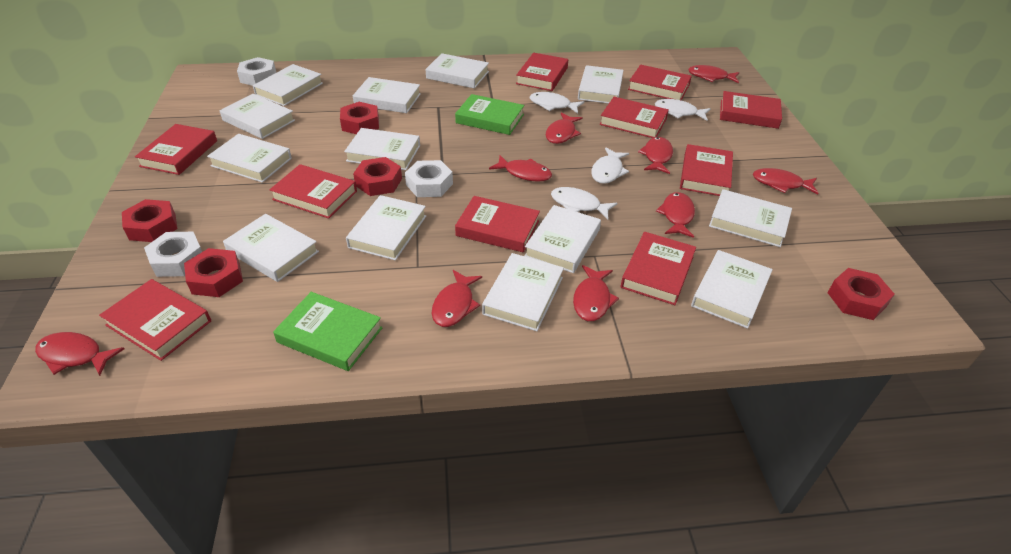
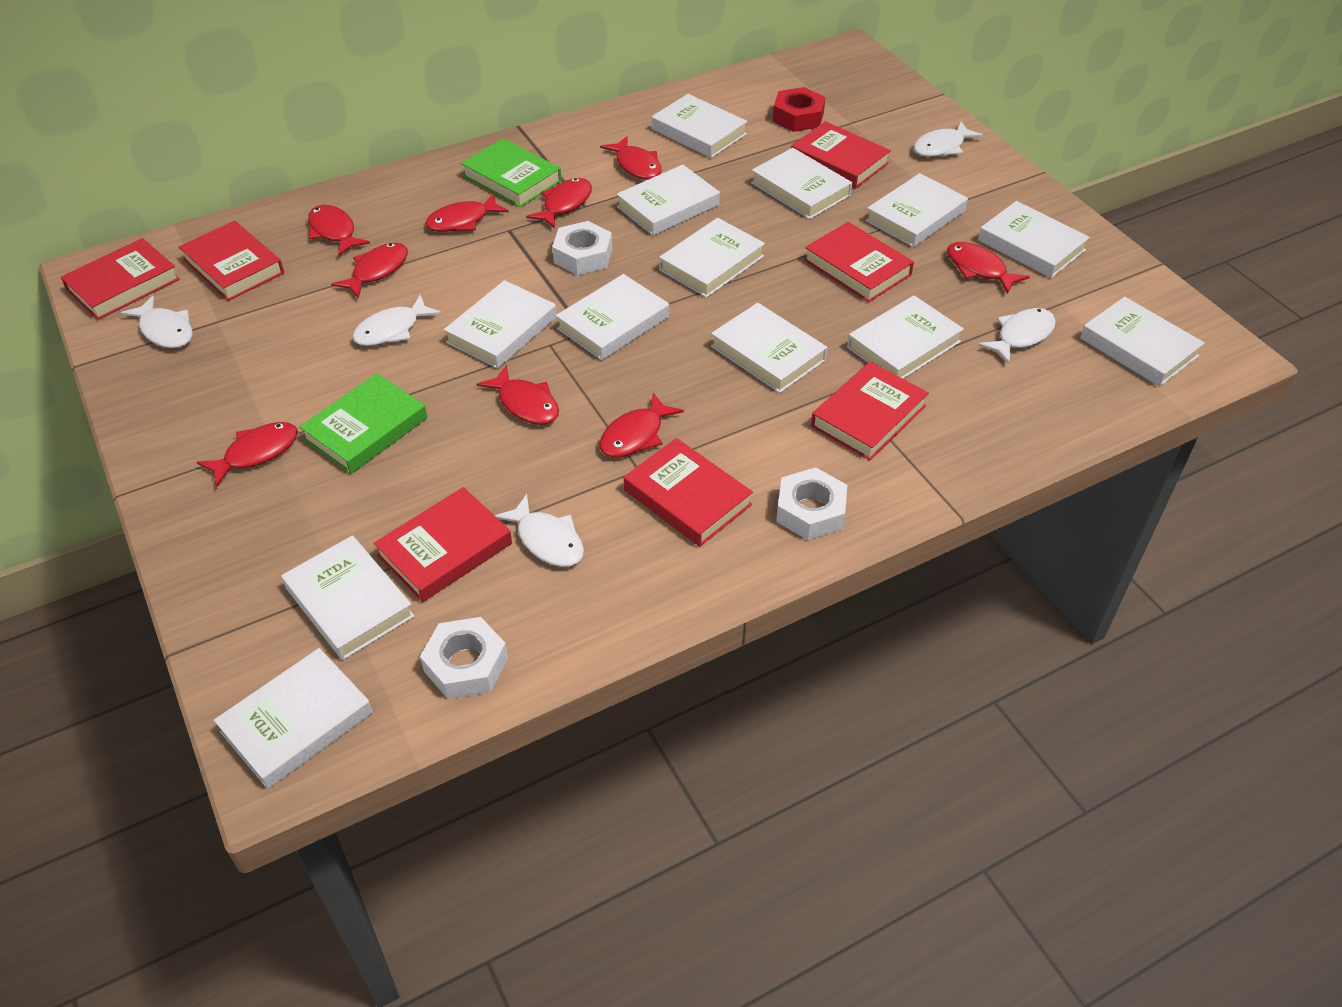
red book: [99,279,211,361] [135,124,217,175] [269,164,357,219] [455,196,540,253] [516,53,568,91] [599,97,669,138] [621,232,696,305] [628,64,692,100] [680,144,733,196] [720,91,782,129] = 10 -> [61,238,180,320] [179,221,284,301] [374,487,512,602] [624,438,753,547] [791,121,891,189] [804,222,914,302] [811,361,929,460] = 7
red nut: [122,199,177,242] [184,248,243,297] [340,102,379,134] [353,157,402,196] [828,268,895,320] = 5 -> [773,87,826,132] = 1
white fish: [530,92,584,113] [551,187,618,219] [591,147,629,184] [655,99,711,121] = 4 -> [121,295,193,348] [352,295,442,346] [495,494,584,567] [914,121,983,157] [978,308,1056,364] = 5

